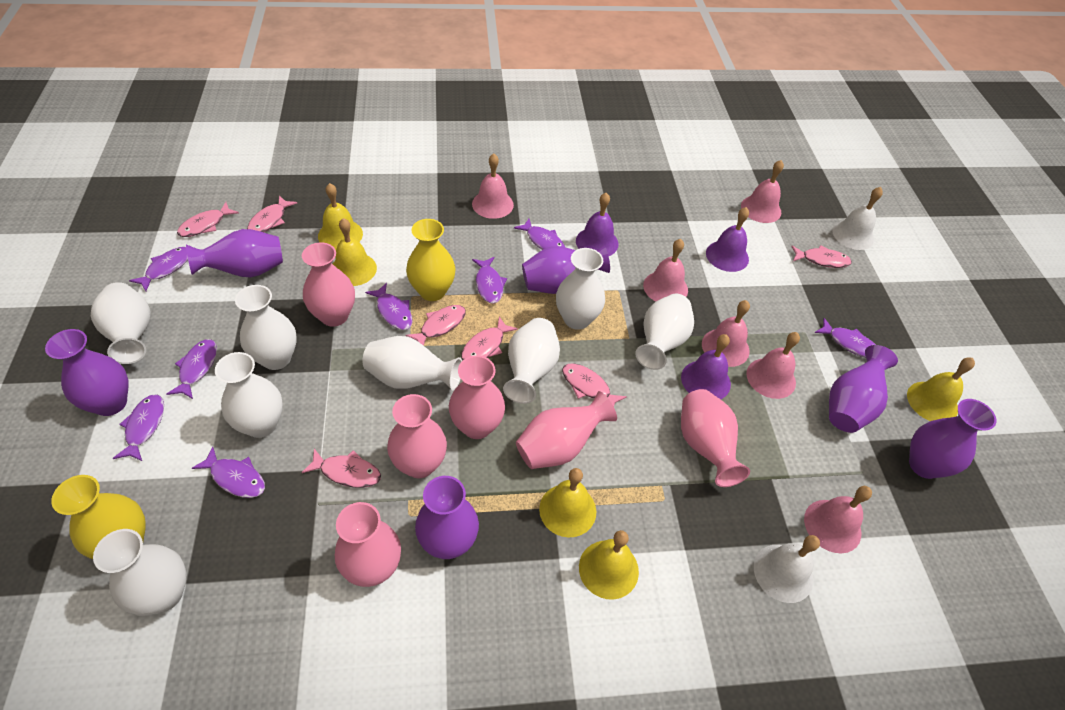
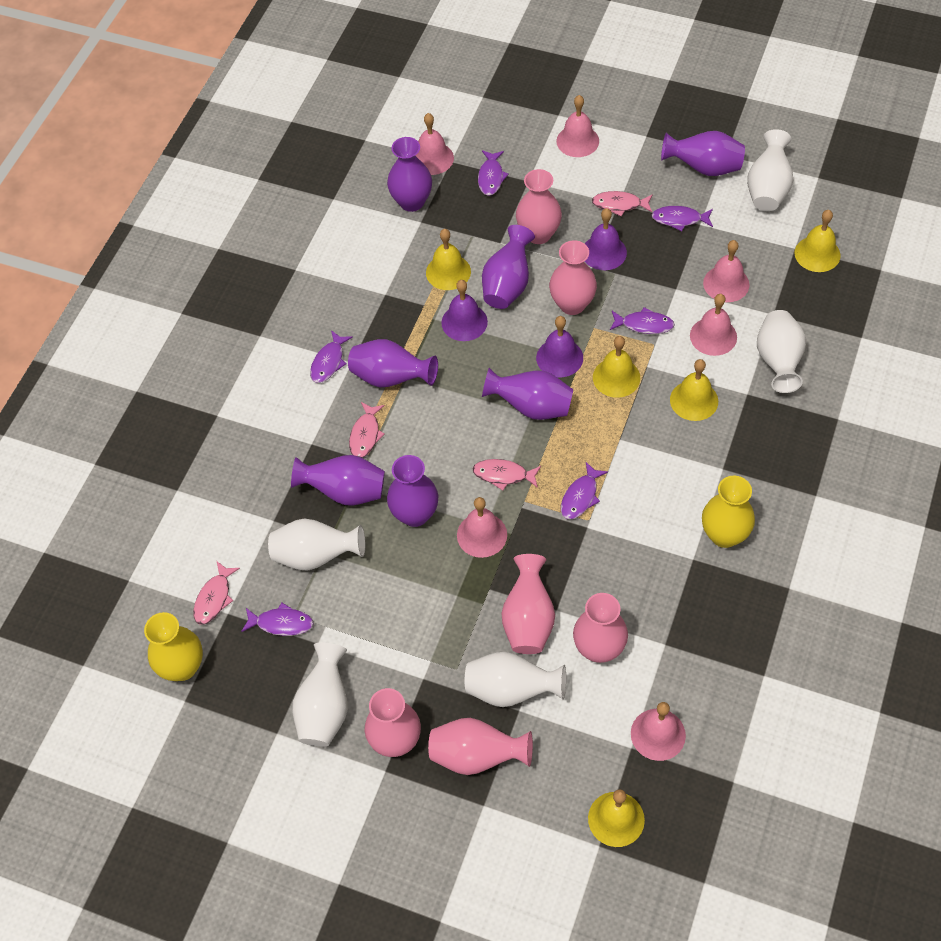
pink fish: [177,202,239,237] [247,195,297,232] [301,449,381,488] [405,305,466,346] [461,317,518,360] [562,364,627,407] [791,245,852,268] = 7 -> [193,561,240,625] [349,402,385,458] [472,459,541,490] [592,191,653,216] = 4
purple fish: [113,394,164,461] [129,247,188,291] [167,339,217,399] [192,446,265,498] [365,283,413,330] [472,257,507,304] [514,219,566,250] [815,318,876,358] = 8 -> [241,603,313,636] [310,330,353,383] [478,150,509,196] [561,462,608,520] [610,307,675,334] [652,206,713,231] = 6
purple vase: [45,329,128,416] [186,229,283,277] [415,476,479,559] [522,244,610,294] [829,345,898,433] [909,399,997,479] = 6 -> [291,455,385,505] [348,339,438,387] [387,137,432,212] [387,455,438,527] [482,225,535,309] [482,368,573,420] [661,131,745,176] = 7
white bell: [754,535,820,603] [832,187,883,250] = 2 -> none = 0
white vase: [91,282,151,364] [93,529,186,616] [215,352,283,438] [235,285,297,370] [363,336,462,390] [503,318,560,404] [556,248,605,330] [635,294,694,370] = 8 -> [268,519,365,570] [292,643,348,746] [465,652,566,707] [747,129,793,211] [757,310,806,393] = 5

